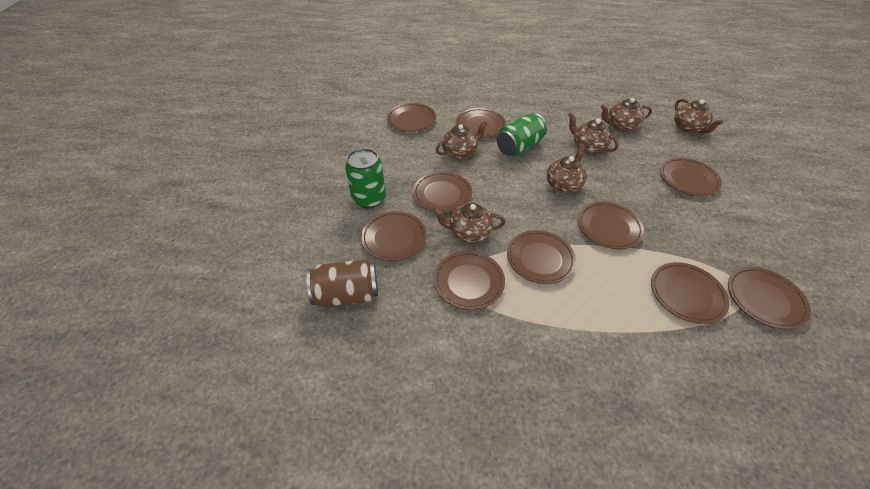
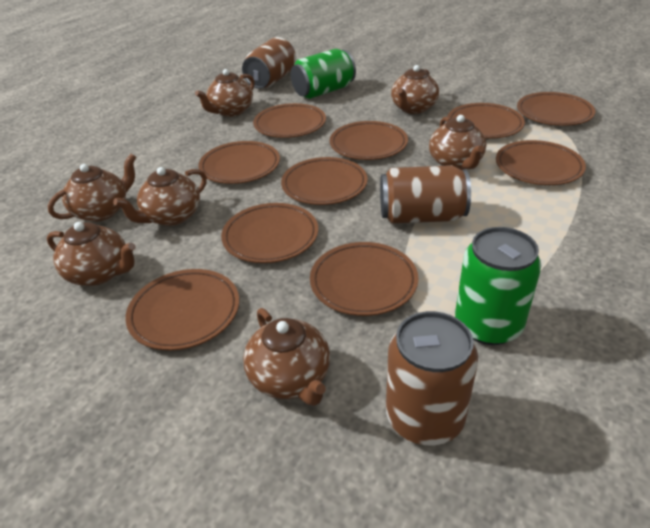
brown can: [307,259,378,307] = 1 -> [242,37,296,89] [380,165,471,224] [386,311,478,445] = 3
brown teapot: [433,203,505,243] [436,121,488,159] [546,145,587,194] [568,112,619,154] [601,98,652,132] [674,99,723,133] = 6 -> [47,222,136,286] [48,154,136,222] [113,167,207,226] [195,69,255,117] [243,308,330,406] [391,65,439,114] [429,115,486,170] = 7

